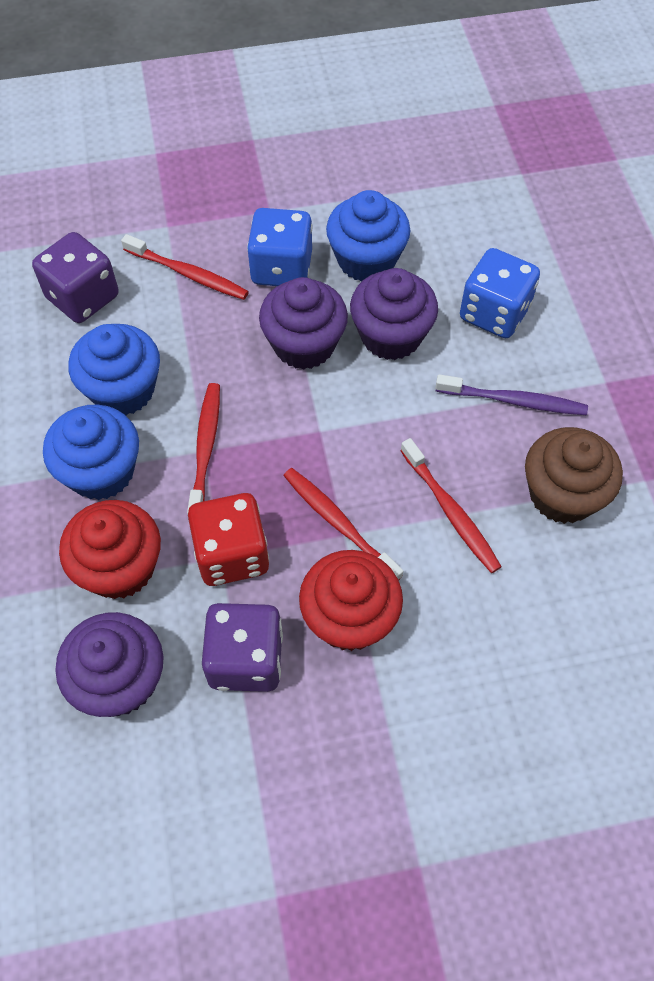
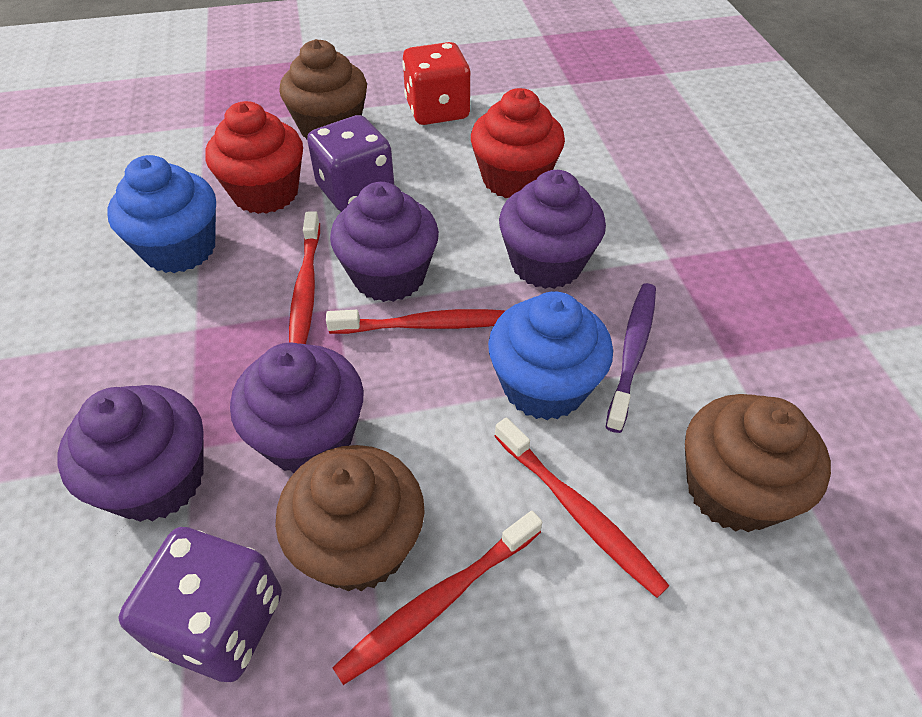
blue cupcake: [43,404,139,500] [68,324,160,415] [326,190,410,282] = 3 -> [107,155,216,273] [488,291,613,420] = 2
blue dice: [247,208,312,286] [460,248,540,338] = 2 -> none = 0
brown cupcake: [525,427,623,524] = 1 -> [275,445,425,591] [279,39,367,140] [685,394,831,532] = 3
purple cupcake: [55,612,164,717] [259,277,348,370] [350,268,438,360] = 3 -> [57,385,204,522] [230,342,364,473] [330,182,439,302] [499,170,606,289] = 4

